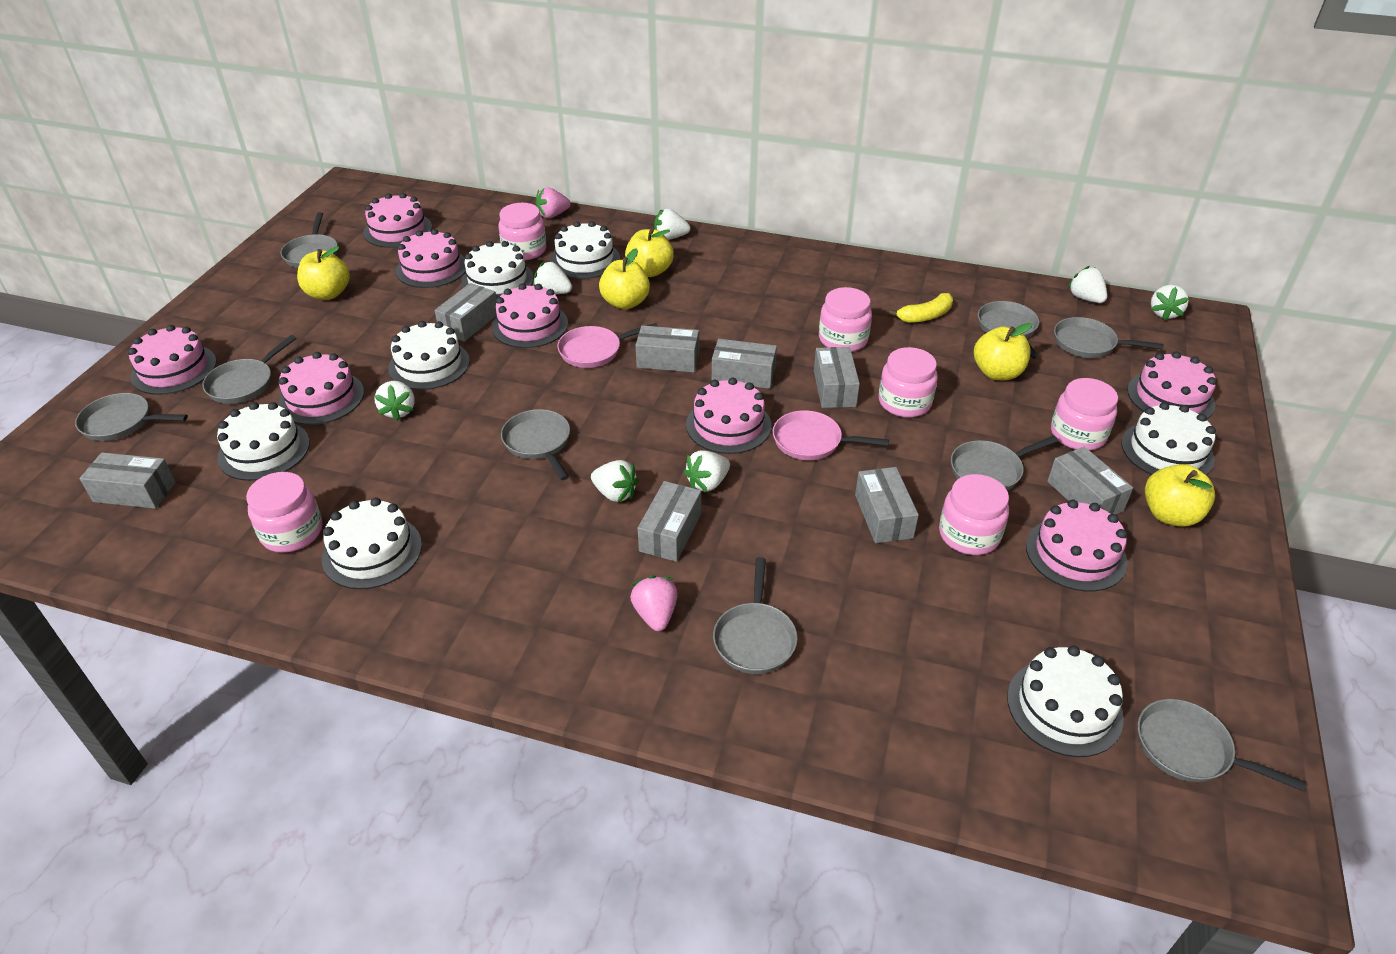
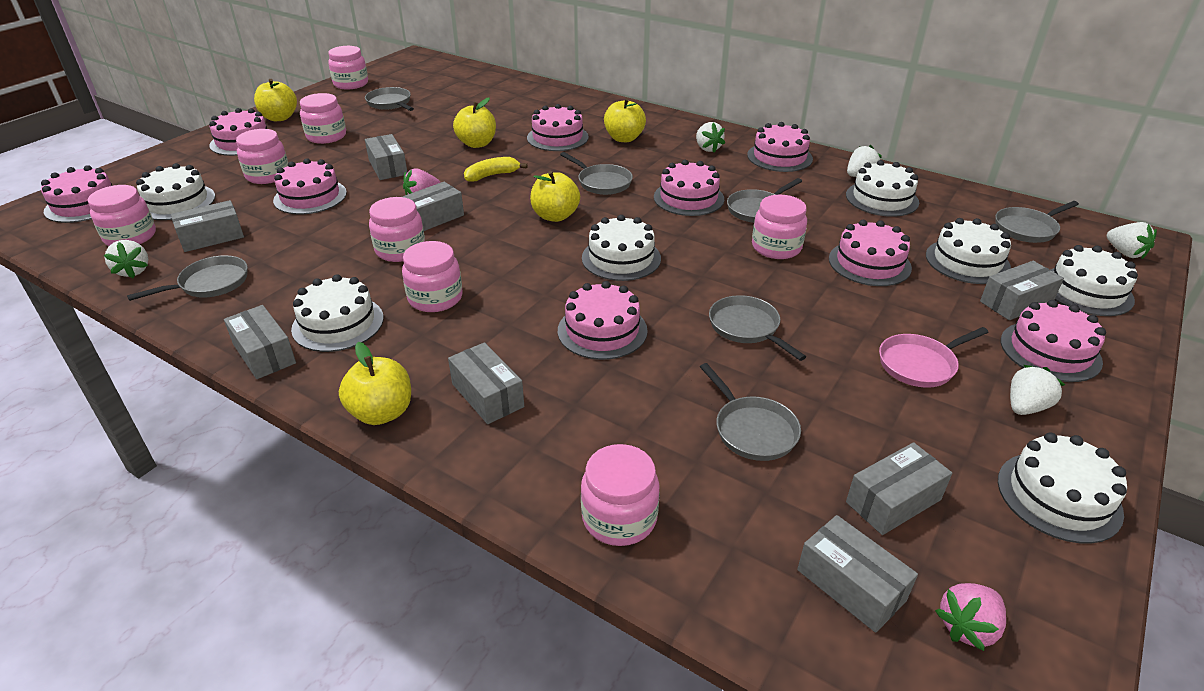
grey pan: [75,393,188,441] [202,335,296,404] [280,212,338,268] [501,409,570,480] [713,557,798,674] [951,436,1058,490] [978,301,1039,359] [1054,317,1164,358] [1138,699,1306,792] = 9 -> [127,255,248,301] [365,87,414,111] [560,152,633,195] [700,363,801,461] [709,295,806,361] [727,178,802,223] [995,201,1079,243] = 7
pink cake: [128,325,217,395] [278,352,364,425] [363,193,432,248] [396,229,465,288] [492,283,568,348] [686,378,771,454] [1026,500,1128,591] [1127,351,1217,419] = 8 -> [41,165,112,223] [209,108,267,156] [273,158,347,214] [527,104,589,151] [558,281,648,360] [654,160,724,216] [747,122,813,172] [829,220,912,286] [1001,300,1106,382] = 9
pink jar: [246,472,322,553] [499,203,546,260] [819,287,872,352] [879,347,938,418] [939,474,1009,555] [1051,378,1118,450] = 6 -> [88,185,156,246] [236,129,288,184] [300,93,346,144] [328,46,368,90] [369,197,425,262] [402,241,462,312] [581,444,660,546] [752,195,807,259] = 8
pink pan: [557,323,658,368] [773,410,889,460] = 2 -> [879,327,989,388] = 1
white strawberry: [374,381,415,421] [533,261,572,295] [591,460,639,502] [654,209,690,240] [684,450,730,492] [1068,266,1107,303] [1151,285,1189,320] = 7 -> [104,240,148,278] [696,122,725,153] [847,145,882,177] [1010,365,1065,415] [1107,222,1157,259] = 5

